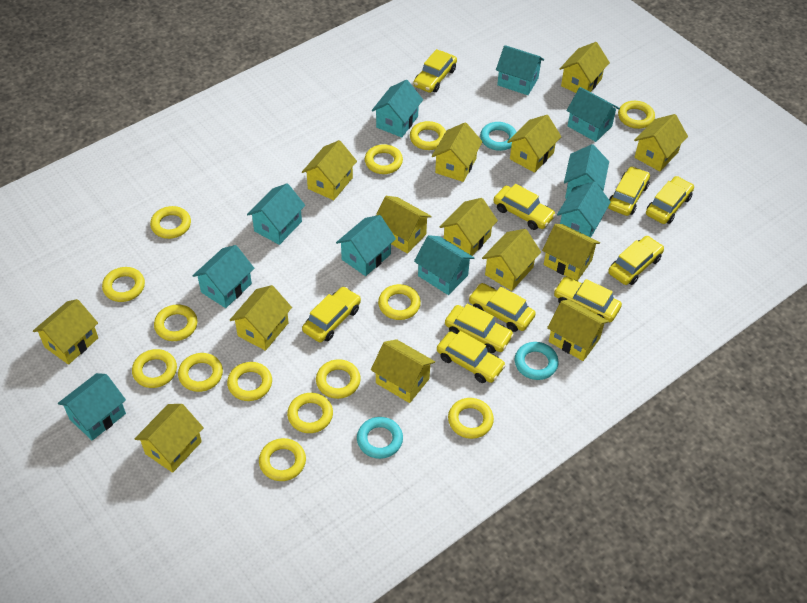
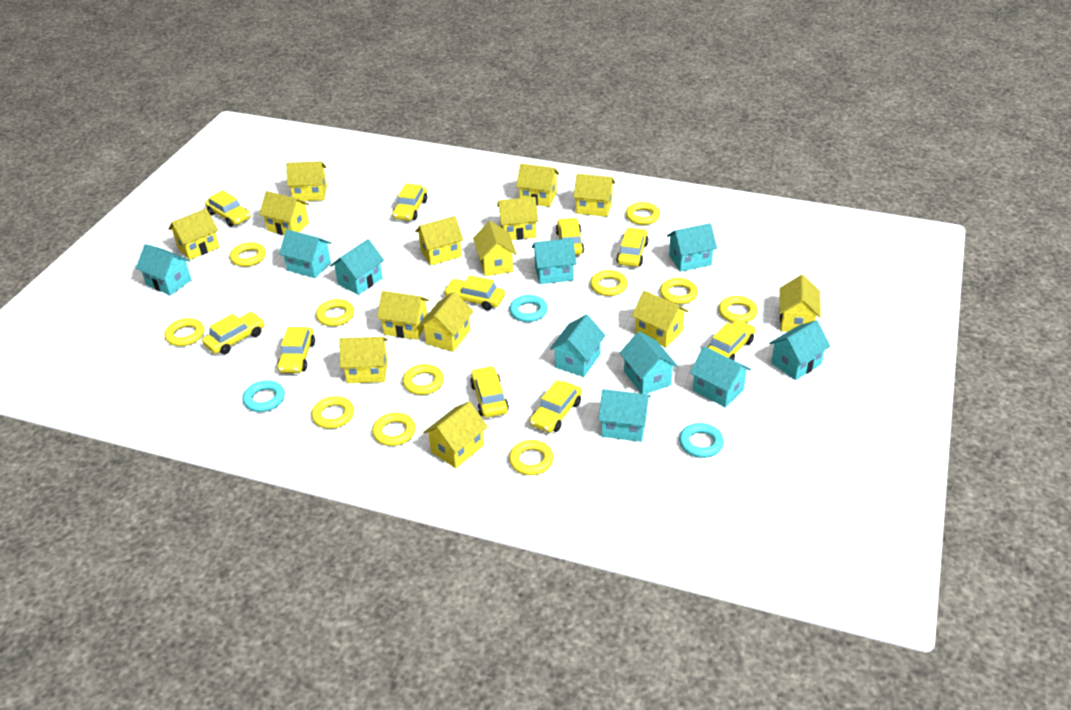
yellow ring: [102,267,145,302] [132,349,177,388] [150,206,191,239] [154,304,198,341] [178,353,223,392] [227,362,272,401] [259,438,306,481] [287,393,333,433] [316,359,361,399] [365,144,403,174] [378,284,421,320] [410,121,446,150] [448,398,494,439] [618,101,655,129] = 14 -> [165,318,204,346] [230,242,266,267] [311,396,354,429] [316,299,354,326] [372,412,416,446] [403,364,444,395] [509,440,554,475] [590,270,628,296] [626,202,660,225] [660,278,698,304] [719,296,758,323] = 11

